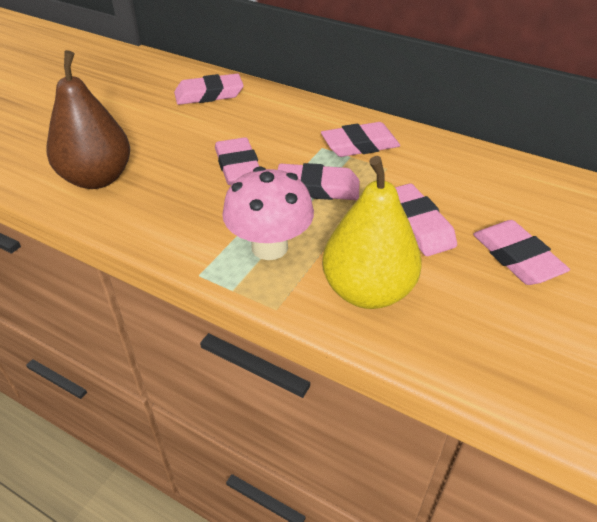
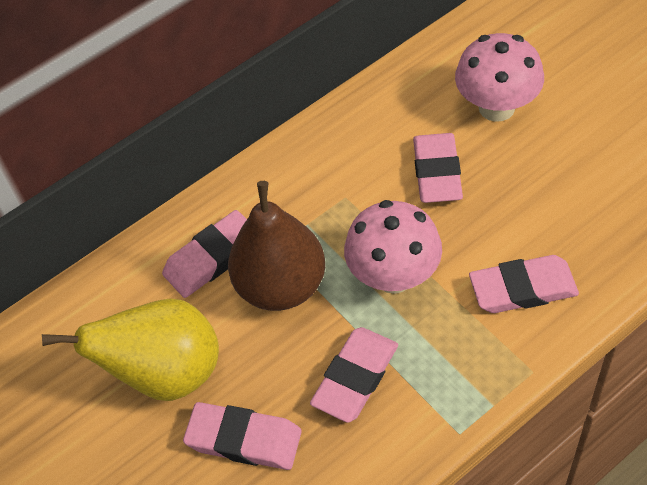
pink eraser: [174,74,244,105] [215,137,260,185] [278,163,360,200] [321,122,400,157] [395,183,457,256] [473,220,570,285] = 6 -> [162,210,247,298] [183,402,302,470] [310,327,398,423] [413,133,463,203] [469,255,579,313] = 5
pink mushroom: [222,167,314,260] = 1 -> [344,200,442,294] [455,33,544,122] = 2

